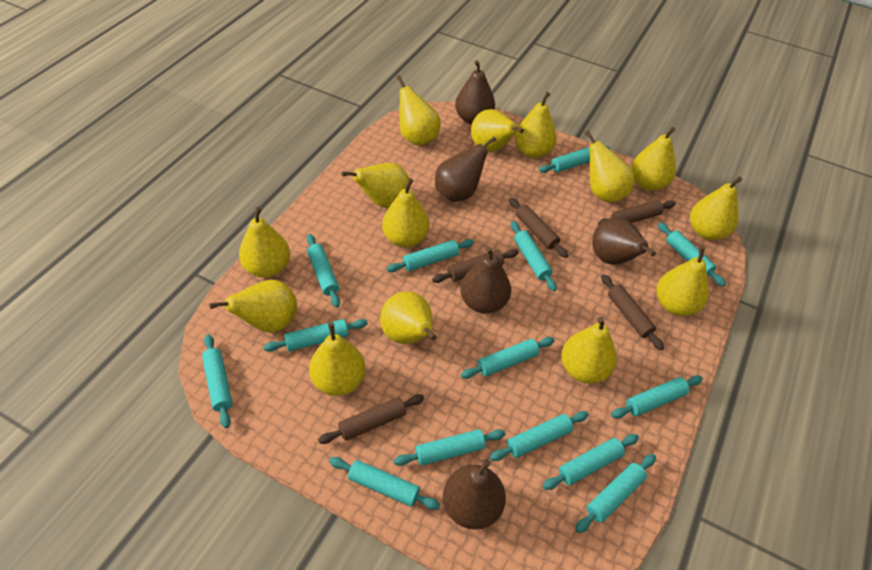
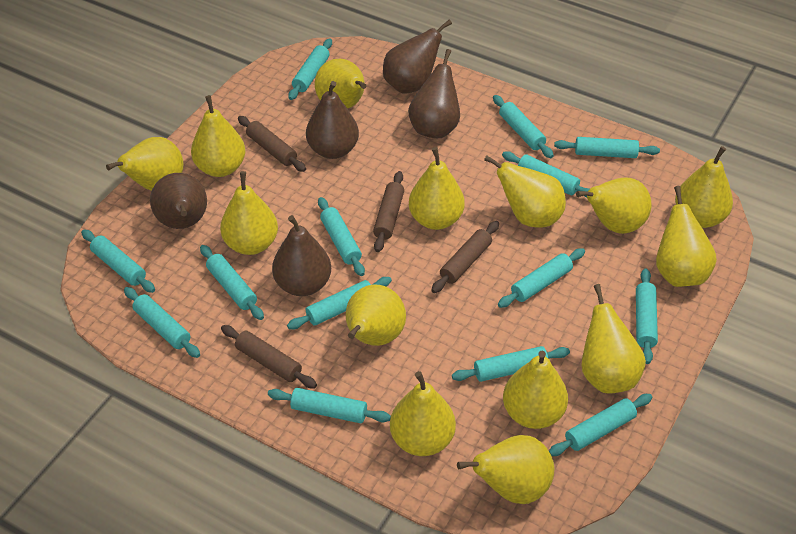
brown rolling pin: [318,394,424,444] [432,249,519,283] [509,198,568,258] [598,200,676,225] [601,274,664,350] = 5 -> [221,325,317,389] [238,116,306,172] [373,171,404,252] [431,221,499,293] = 4

